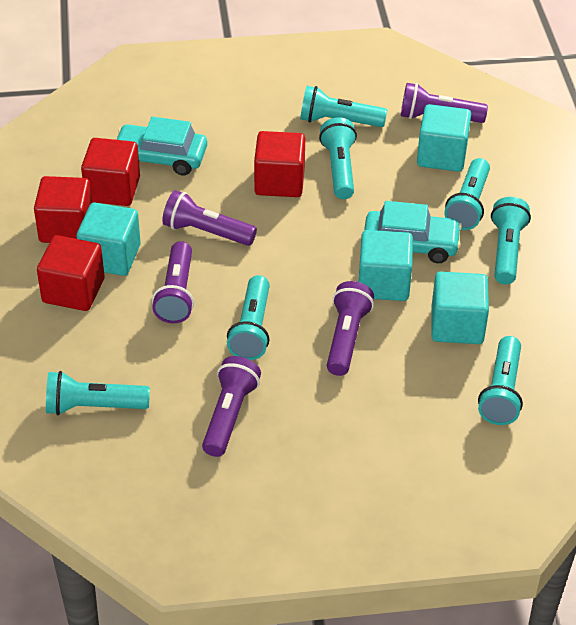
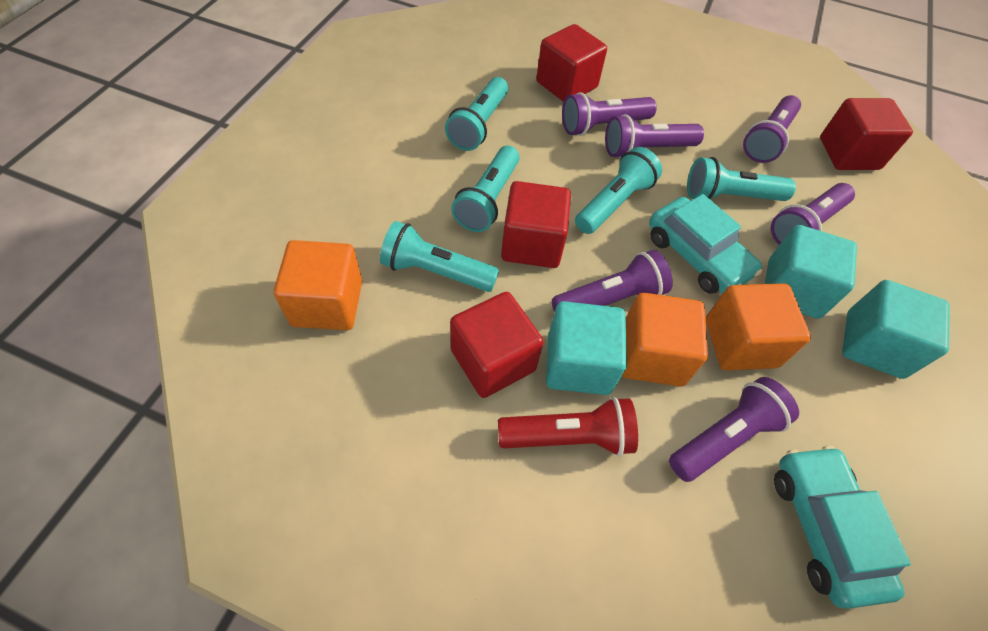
orange cube: none = 0 -> [274,240,362,330] [622,293,708,387] [706,283,811,371] = 3
purple flashlight: [152,241,194,323] [162,190,257,246] [202,356,261,457] [327,281,374,376] [401,83,488,123] = 5 -> [552,250,673,312] [562,92,657,136] [605,114,704,158] [669,377,799,482] [743,95,801,163] [771,183,855,245] = 6
red flashlight: none = 0 -> [498,397,638,456] = 1
turquoise cube: [77,203,141,276] [359,230,413,301] [417,104,471,172] [431,272,489,344] = 4 -> [546,301,627,395] [765,225,857,319] [842,280,950,379] = 3
turquoise flashlight: [46,371,150,415] [227,275,270,360] [300,86,387,127] [319,117,357,199] [444,158,490,230] [478,336,523,425] [491,197,531,284] = 7 -> [380,221,499,292] [445,77,508,151] [451,146,520,232] [575,147,662,234] [687,157,796,201] = 5

